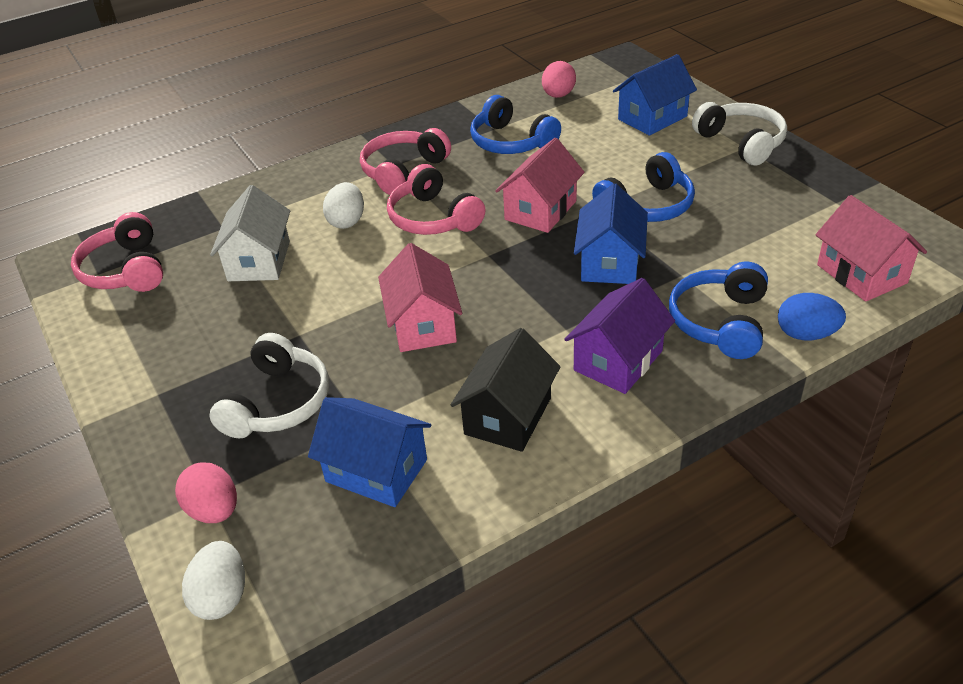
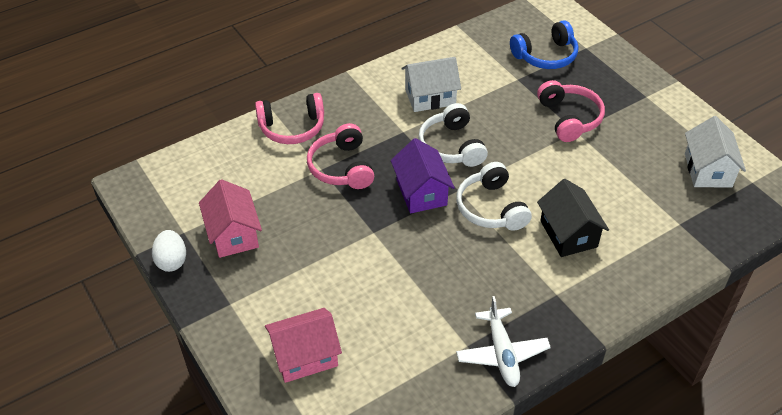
blue egg: [778,293,846,340] = 1 -> none = 0
blue headphones: [470,95,561,154] [592,152,695,222] [669,262,768,359] = 3 -> [510,20,578,69] = 1
blue house: [308,397,431,507] [574,183,648,284] [613,54,697,136] = 3 -> none = 0
pink egg: [175,462,237,523] [542,61,576,98] = 2 -> none = 0
pink house: [378,243,462,352] [495,138,584,233] [815,195,927,302] = 3 -> [199,179,262,258] [265,308,342,383] = 2
white egg: [182,541,245,620] [323,182,364,229] = 2 -> [152,230,186,272] = 1
white house: [210,185,290,281] = 1 -> [401,57,461,112] [685,116,746,187] = 2
white plane: none = 0 -> [456,296,551,387] = 1

